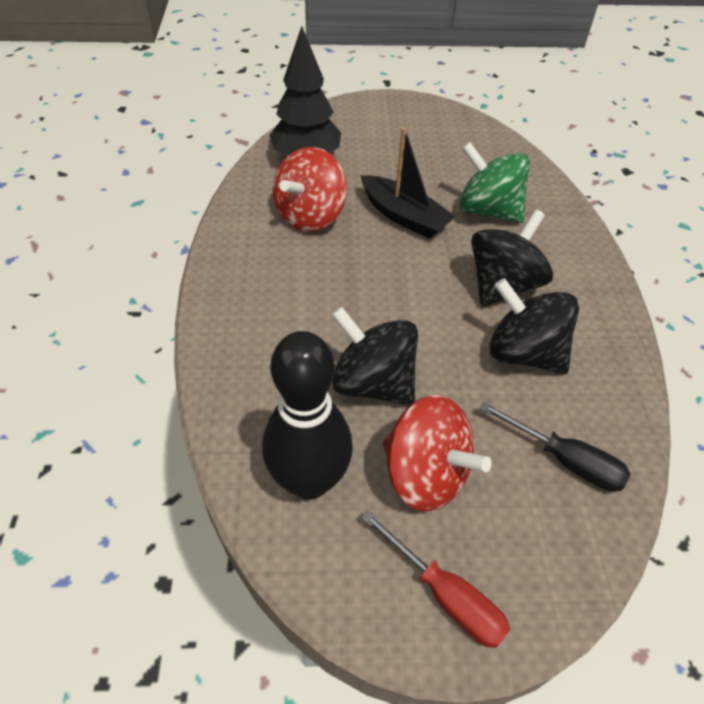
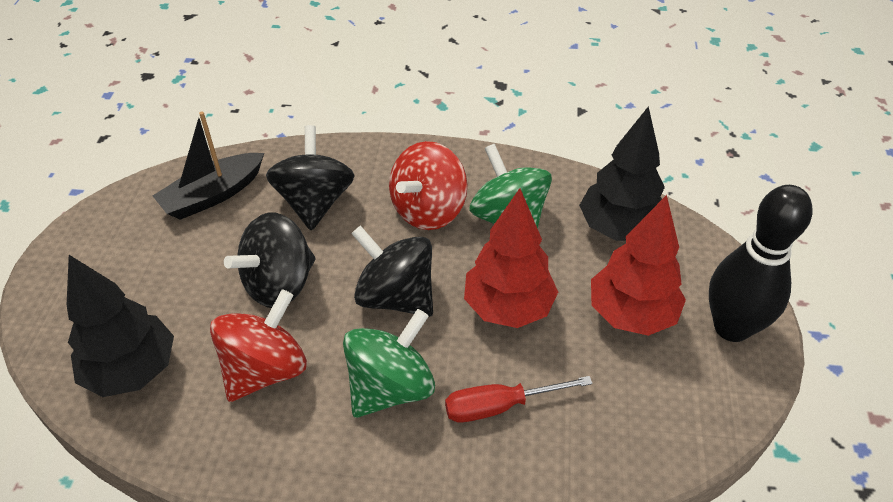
black screwdriver: [479,402,631,492] = 1 -> none = 0
black tree: [269,26,341,156] = 1 -> [67,255,174,397] [579,106,665,241] = 2
green spinning top: [460,142,530,223] = 1 -> [343,309,435,418] [469,144,552,229] = 2
red tree: none = 0 -> [464,188,558,328] [591,195,686,336] = 2

